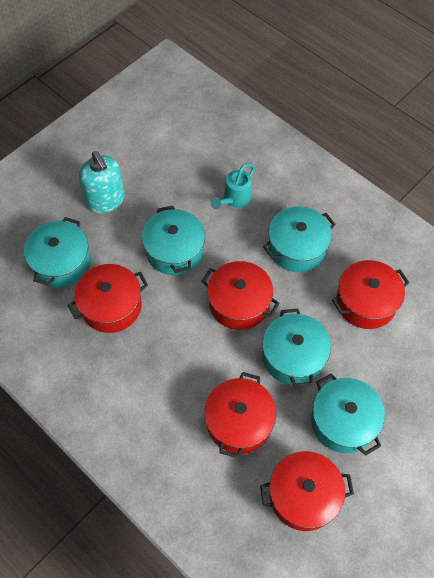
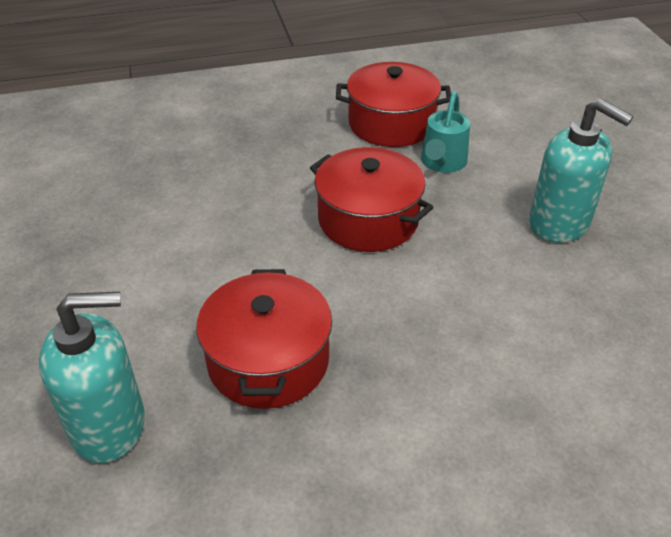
red pot: [68,264,148,333] [201,261,280,330] [204,372,276,458] [260,451,354,531] [332,260,409,329] = 5 -> [197,269,332,409] [310,147,433,252] [336,62,451,147] = 3
turquoise pot: [24,217,91,288] [142,205,205,275] [262,308,331,387] [263,206,336,272] [311,373,385,456] = 5 -> none = 0
turquoise soap dispenser: [79,151,125,213] = 1 -> [39,292,145,463] [529,98,633,243] = 2

